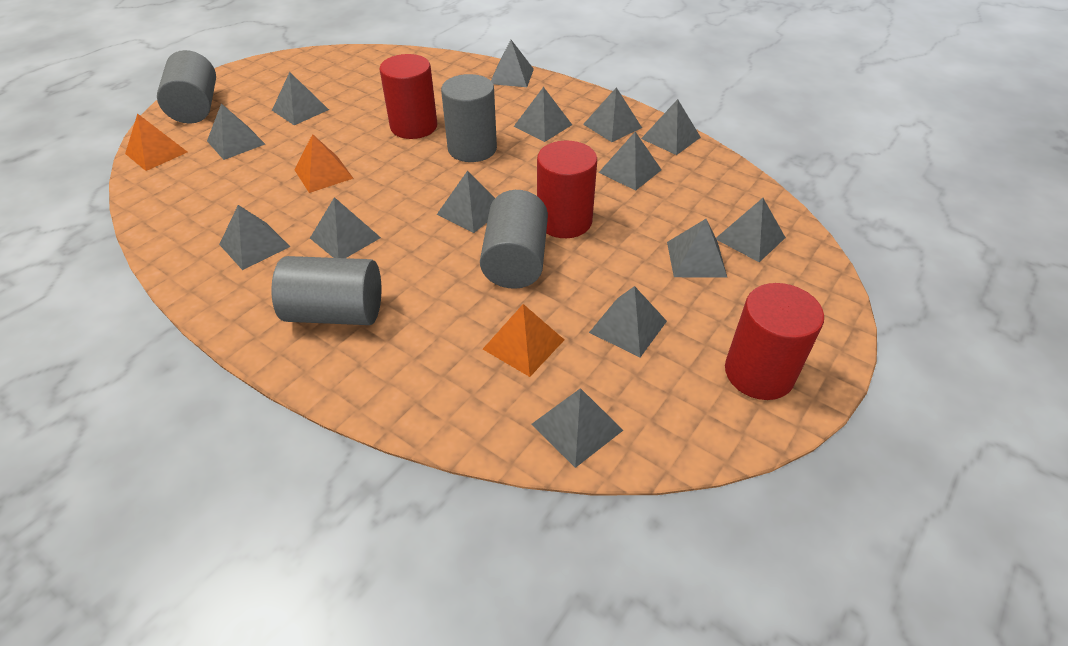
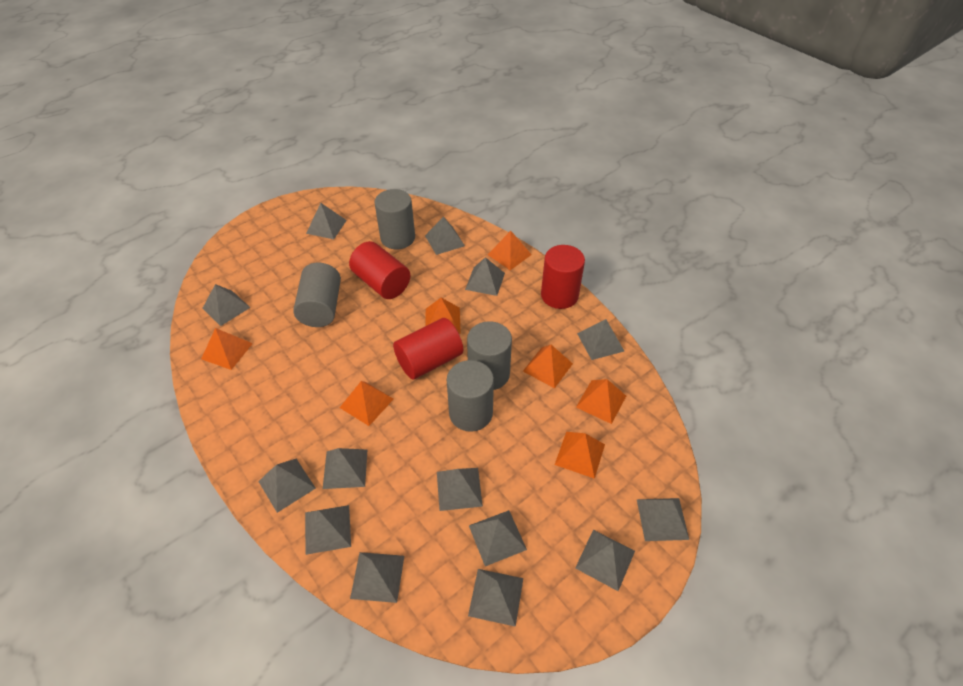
orange pyramid: [125,113,187,171] [294,134,354,193] [483,304,564,377] = 3 -> [201,328,253,370] [340,381,393,426] [425,298,461,334] [488,231,532,270] [523,345,573,388] [555,432,605,479] [576,379,626,424] = 7

